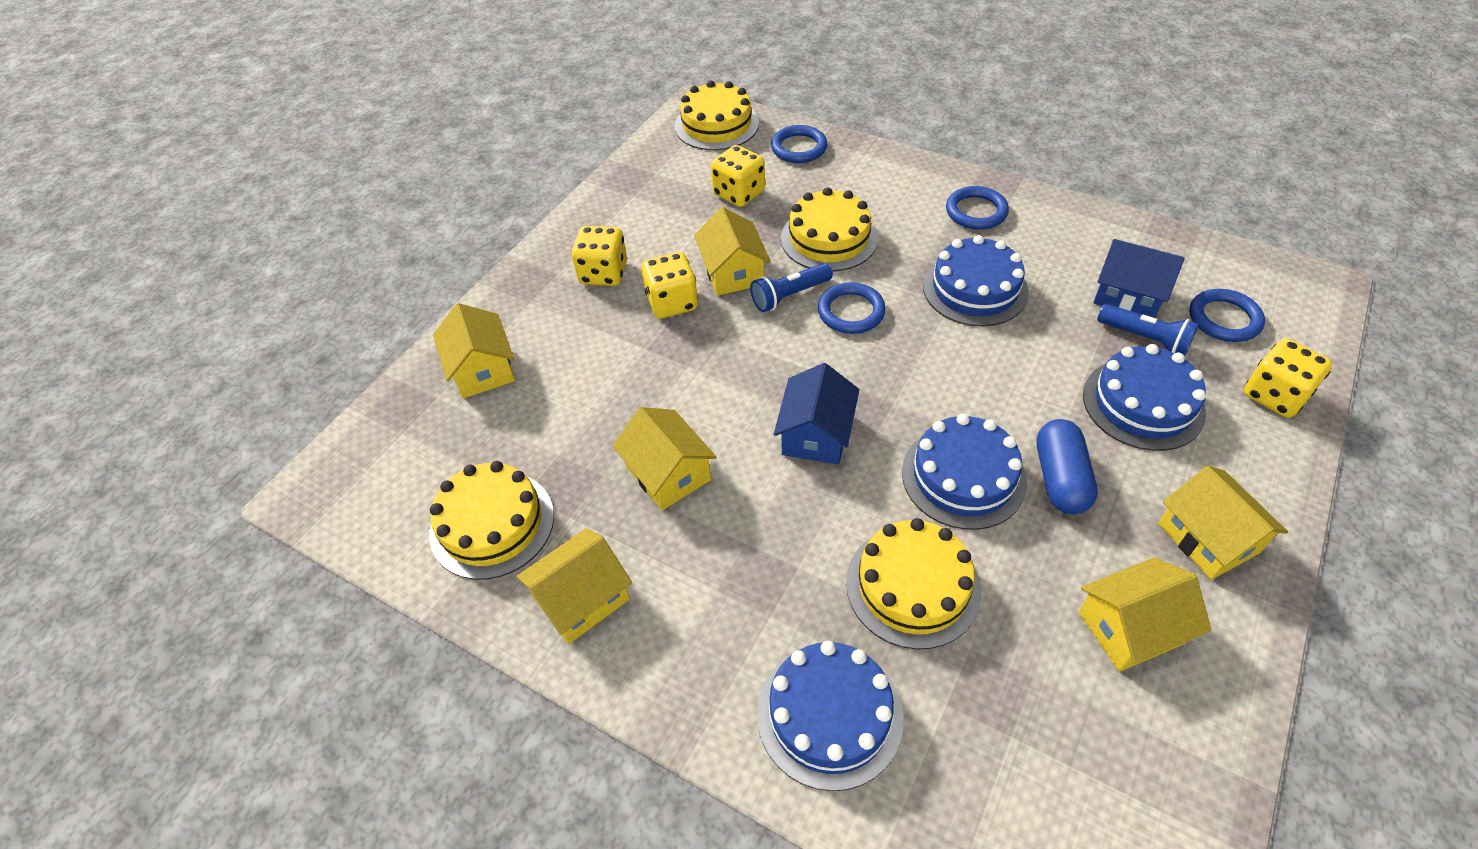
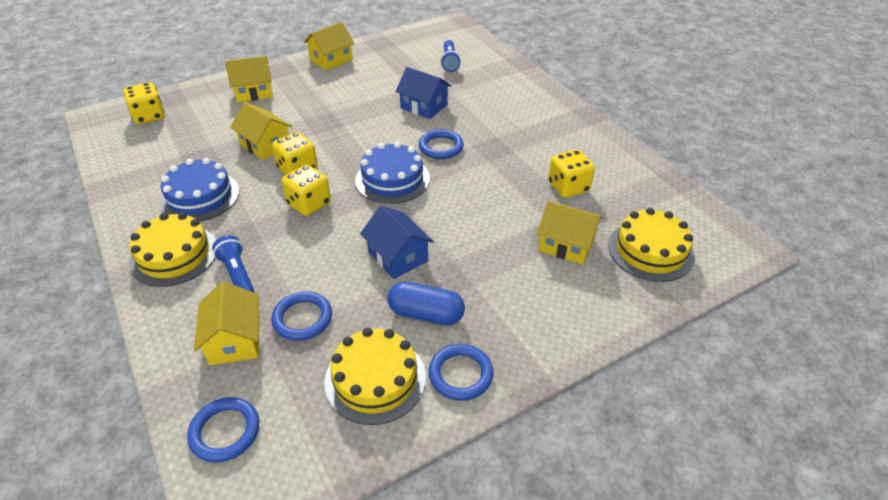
blue cake: [757,641,903,791] [902,414,1027,530] [923,235,1029,326] [1083,344,1206,451] = 4 -> [160,158,239,222] [355,142,430,204] = 2
yellow cake: [429,461,554,580] [675,80,759,150] [781,187,878,272] [846,518,981,650] = 4 -> [129,212,216,287] [324,328,426,425] [608,208,695,282] = 3
yellow house: [433,303,515,398] [516,528,632,644] [613,407,717,510] [694,207,771,296] [1078,558,1211,672] [1158,466,1288,580] = 6 -> [194,281,259,365] [225,56,273,103] [230,102,292,160] [304,22,354,70] [537,201,603,265] = 5

